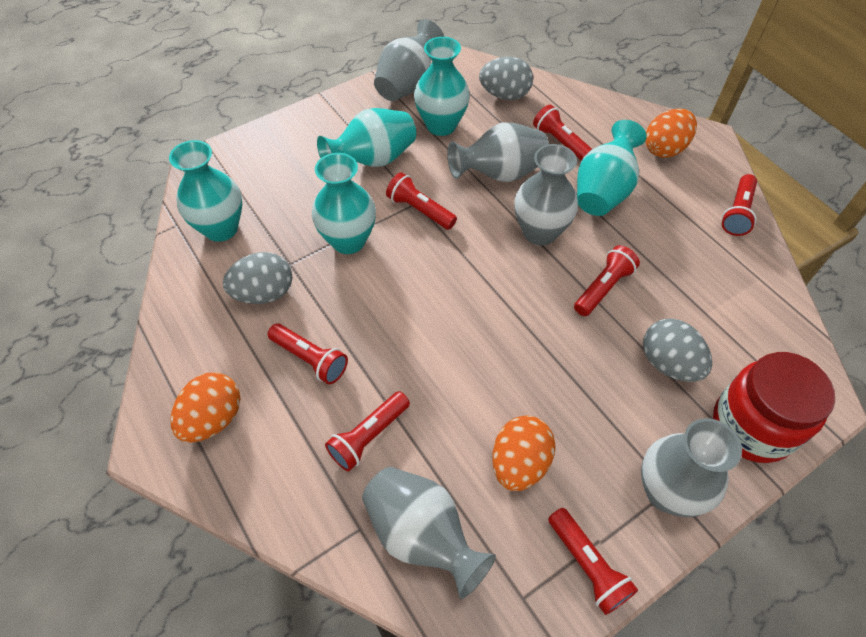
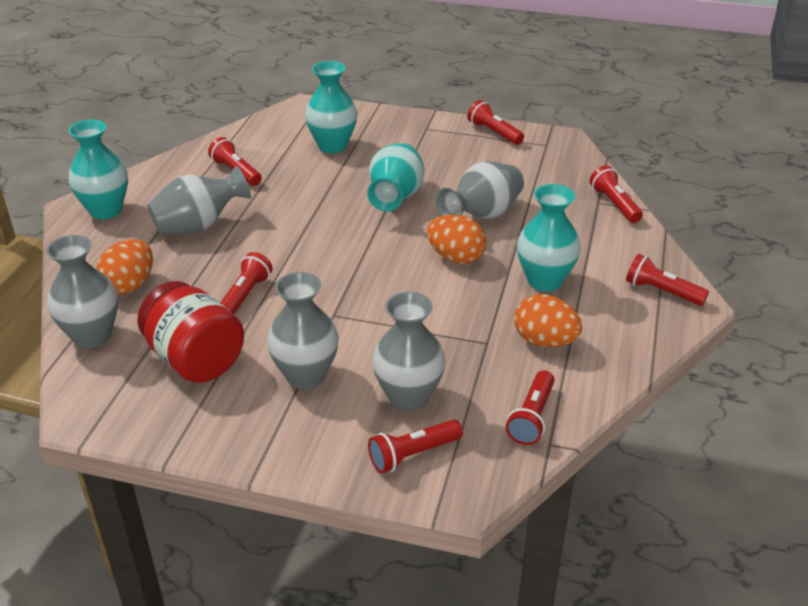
grey egg: [223,252,293,304] [479,57,533,100] [643,318,712,382] = 3 -> none = 0
turquoise vase: [169,140,242,242] [312,153,376,254] [317,108,416,167] [414,37,470,136] [577,120,647,216] = 5 -> [68,119,128,219] [305,61,357,153] [367,143,424,211] [517,184,581,292] = 4

